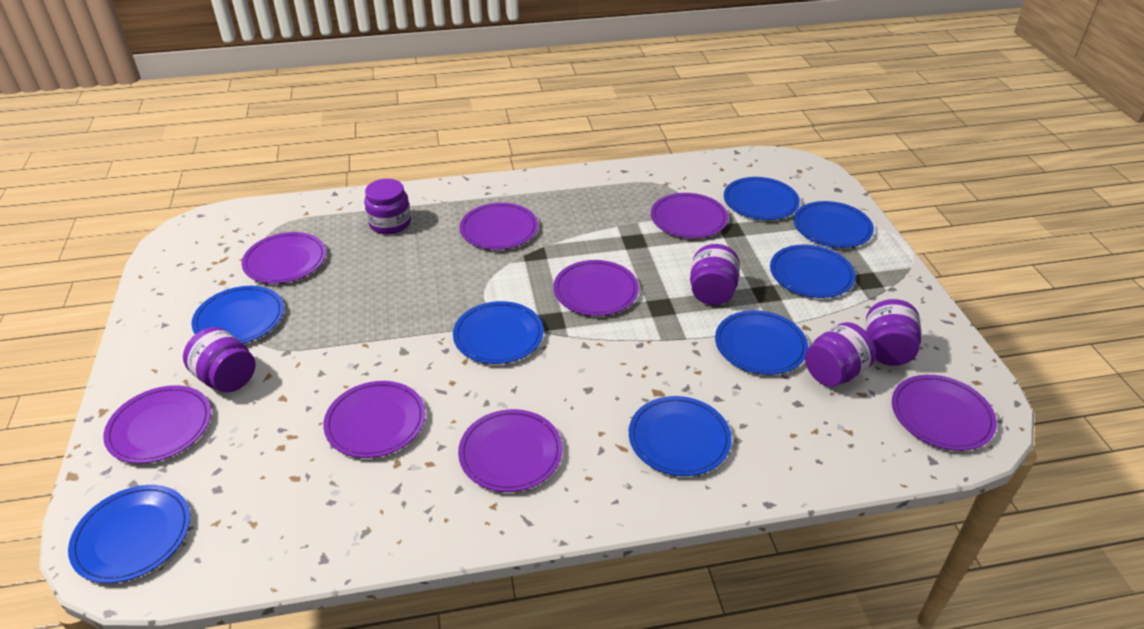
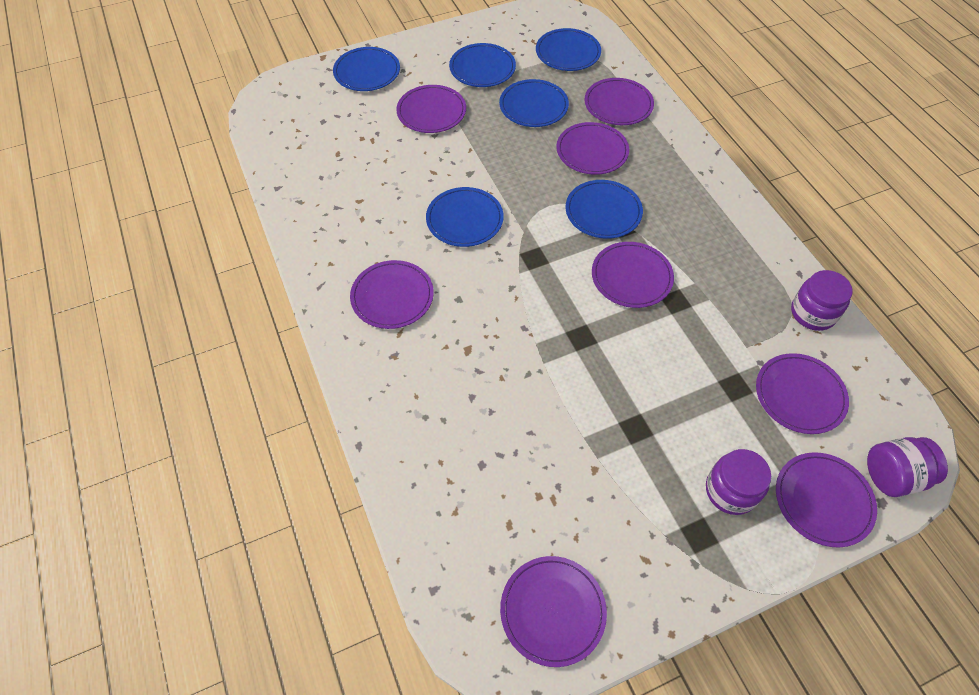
blue plate: [68,485,190,583] [191,286,284,344] [453,301,544,364] [629,396,732,476] [715,310,808,375] [724,177,800,220] [770,244,855,298] [794,201,874,248] = 8 -> [333,47,400,91] [426,187,504,247] [449,43,516,87] [499,79,569,127] [536,28,601,71] [566,180,643,239] = 6
purple jar: [183,327,255,393] [364,179,411,234] [690,244,740,305] [805,322,876,387] [866,299,921,366] = 5 -> [706,449,771,515] [791,270,853,331] [867,437,948,497] = 3

